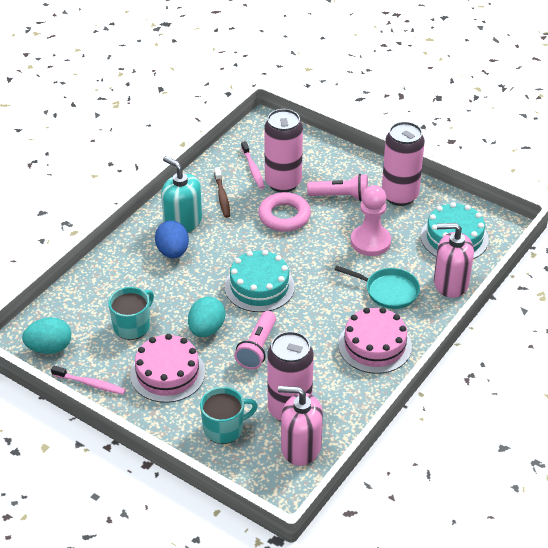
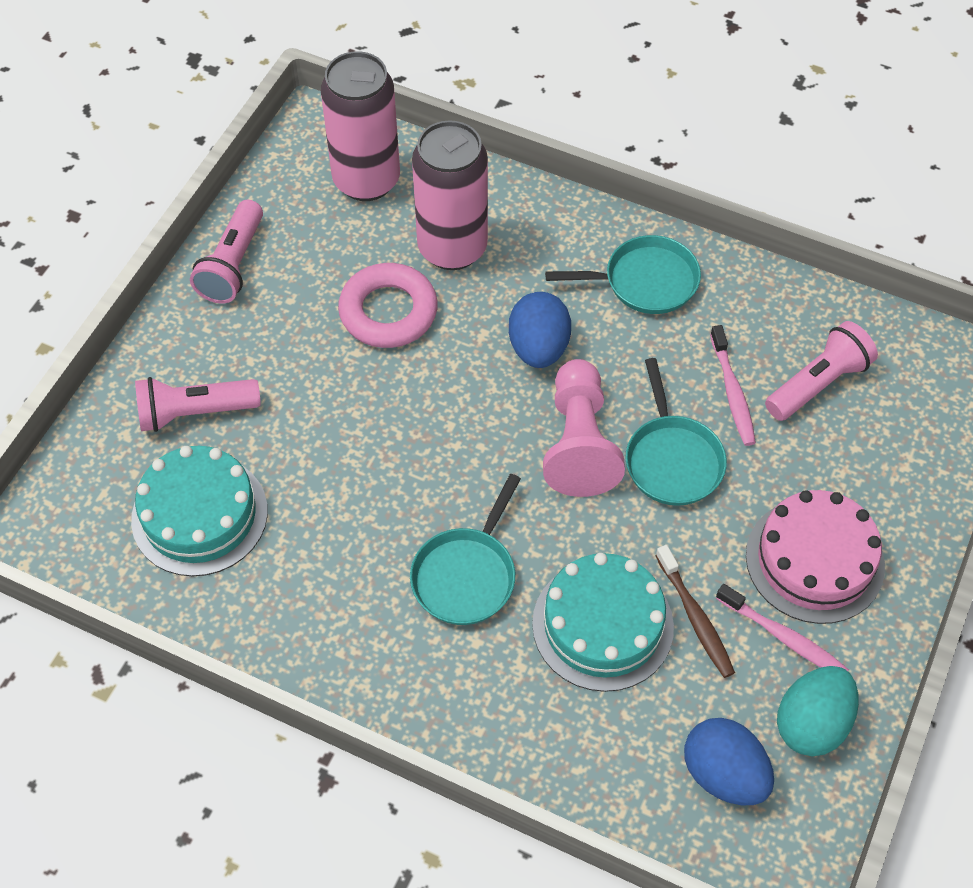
blue egg: [155,220,189,259] = 1 -> [509,292,571,368] [684,718,774,805] = 2
pink cake: [130,334,205,403] [338,307,412,374] = 2 -> [746,490,885,624] = 1
pink can: [264,109,303,192] [267,331,314,422] [382,122,425,206] = 3 -> [321,51,400,201] [412,120,488,270] = 2
pink flashlight: [234,311,276,369] [307,174,368,201] = 2 -> [135,377,261,432] [190,200,263,304] [765,321,878,421] = 3
pink soap dispenser: [278,386,323,466] [434,223,474,298] = 2 -> none = 0
turquoise egg: [22,317,71,354] [188,296,225,337] = 2 -> [777,666,859,756] = 1
turquoise mug: [108,287,154,340] [200,387,258,444] = 2 -> none = 0
turquoise pan: [334,265,420,309] = 1 -> [410,474,521,625] [545,235,701,314] [625,358,727,506] = 3
turquoise soap dispenser: [161,156,202,232] = 1 -> none = 0

